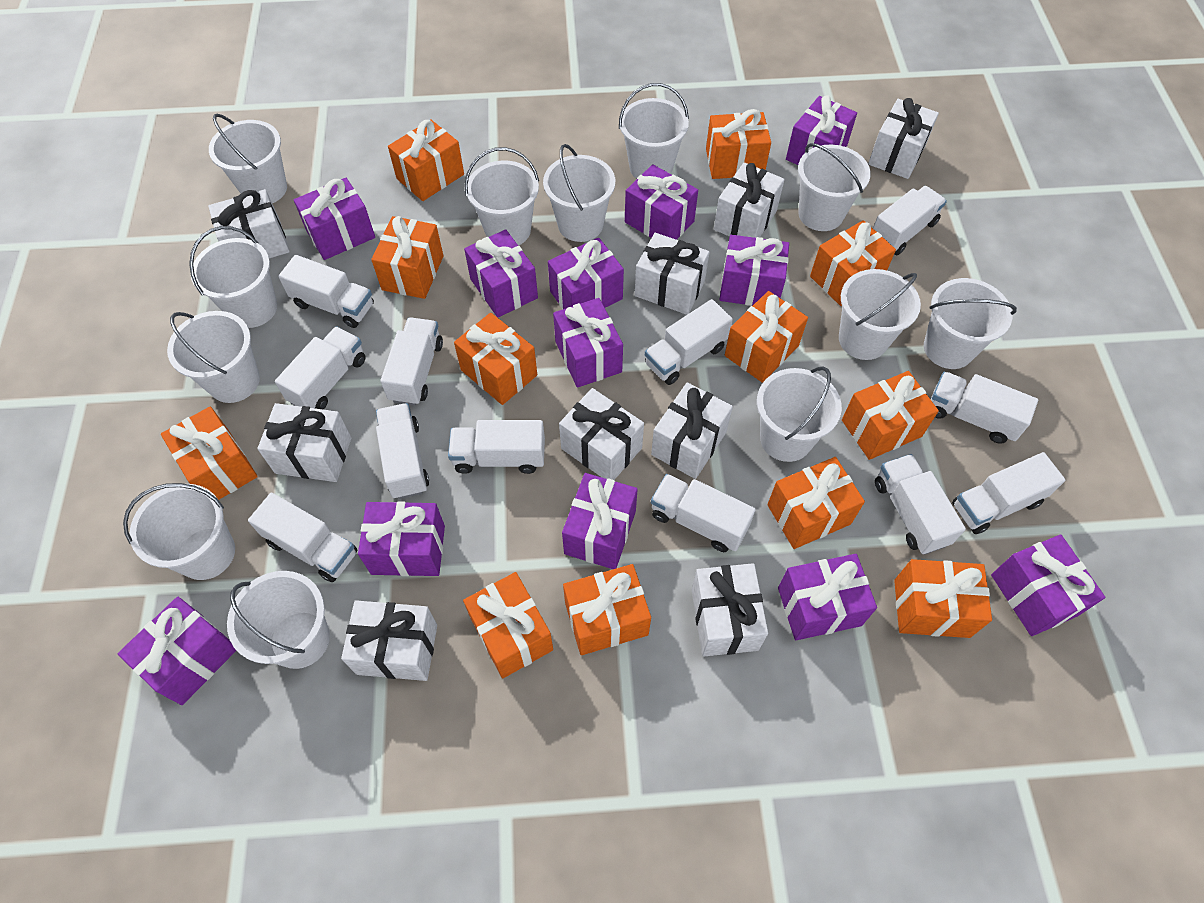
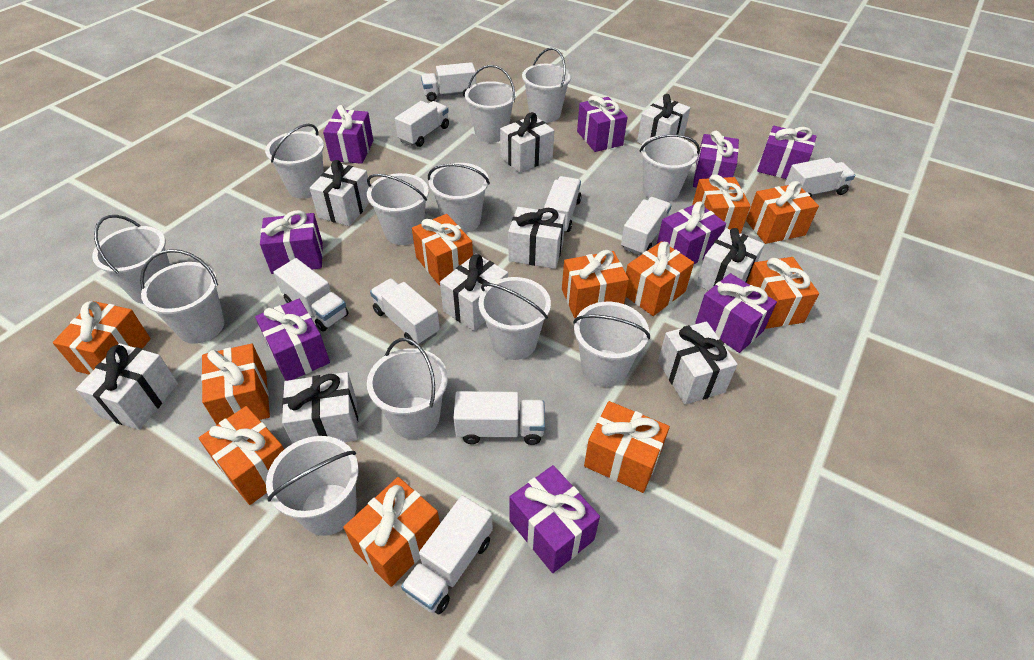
orange gift: [161,406,258,500] [371,216,444,299] [388,119,464,201] [454,313,537,405] [463,572,553,678] [563,564,651,655] [706,109,771,179] [725,291,808,383] [767,457,865,549] [810,220,896,306] [842,371,939,460] [894,559,992,638] = 12 -> [53,301,151,374] [199,406,284,505] [201,344,270,425] [343,477,440,587] [412,214,473,286] [562,250,629,318] [584,401,670,493] [626,241,694,316] [692,174,751,234] [746,181,819,244] [747,257,819,329] = 11
purple gift: [118,597,237,705] [294,178,375,260] [358,501,445,576] [464,229,538,318] [548,238,624,309] [553,298,623,388] [562,473,638,569] [625,164,698,240] [720,235,789,306] [778,554,877,640] [786,95,857,165] [991,534,1106,636] = 12 -> [255,299,330,381] [260,210,323,274] [323,105,373,164] [510,465,600,573] [577,95,628,152] [657,201,726,264] [693,131,739,188] [695,273,777,353] [757,126,817,179] = 9
white truck: [248,493,357,582] [275,326,366,410] [278,255,374,328] [376,403,429,499] [380,317,443,406] [448,420,545,474] [645,299,733,385] [651,474,756,552] [873,186,947,255] [875,454,966,554] [931,372,1038,444] [952,452,1065,534] = 12 -> [274,258,349,332] [370,278,440,345] [395,101,449,147] [401,495,493,614] [421,62,476,102] [453,391,545,445] [544,176,581,232] [621,197,672,255] [785,158,855,197] = 9

